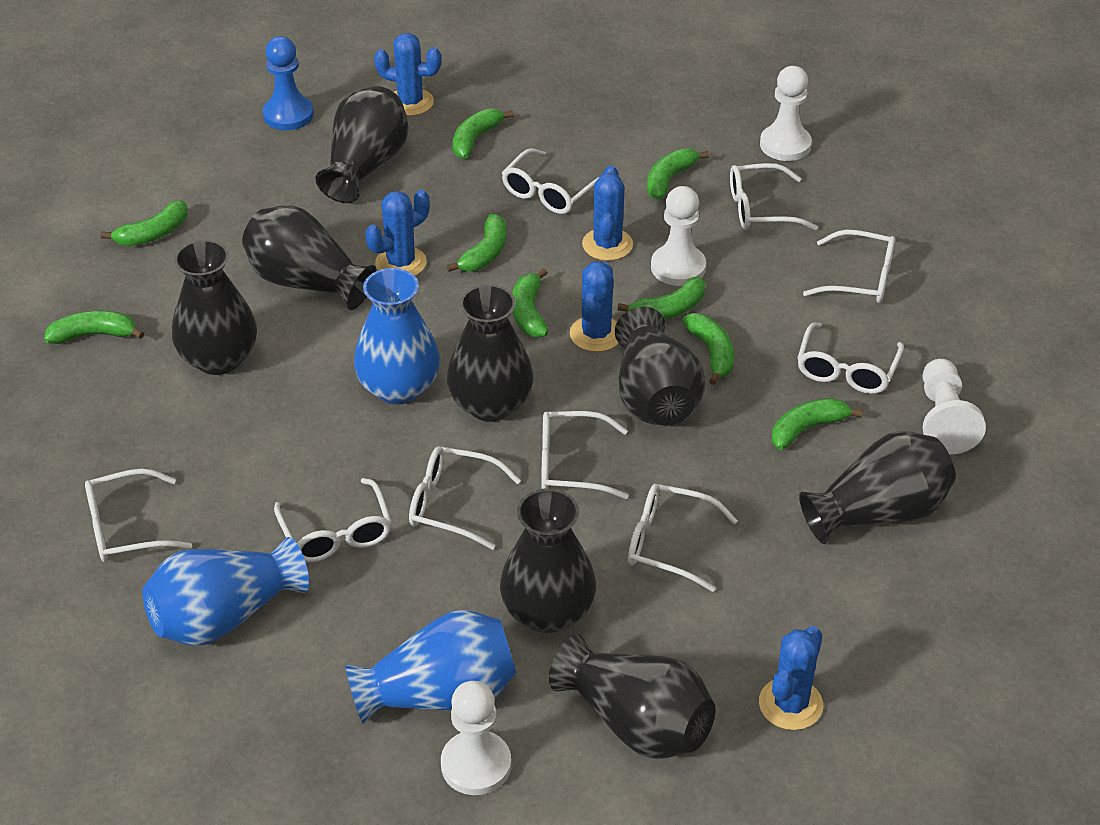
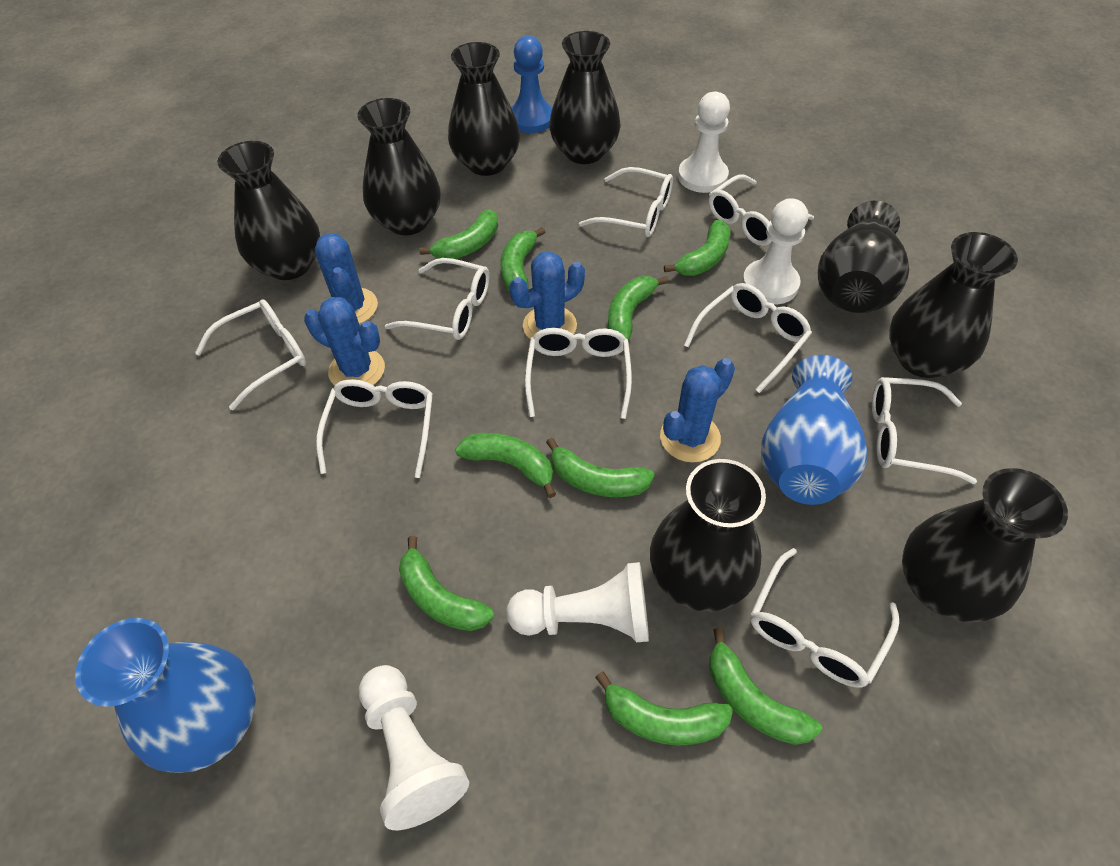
blue cactus: [365,190,429,276] [374,33,441,116] [570,261,619,352] [582,165,633,261] [759,626,823,730] = 5 -> [304,297,385,386] [315,233,378,324] [510,251,585,339] [660,358,735,463] = 4
blue vase: [142,537,309,646] [345,610,517,724] [354,268,440,404] = 3 -> [75,618,256,773] [761,355,868,505] = 2

